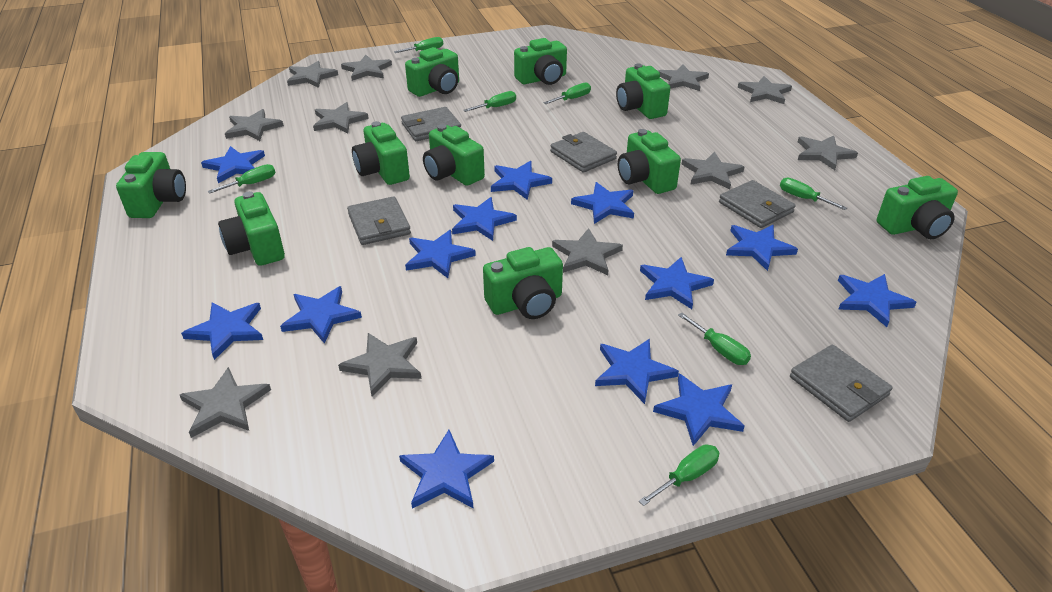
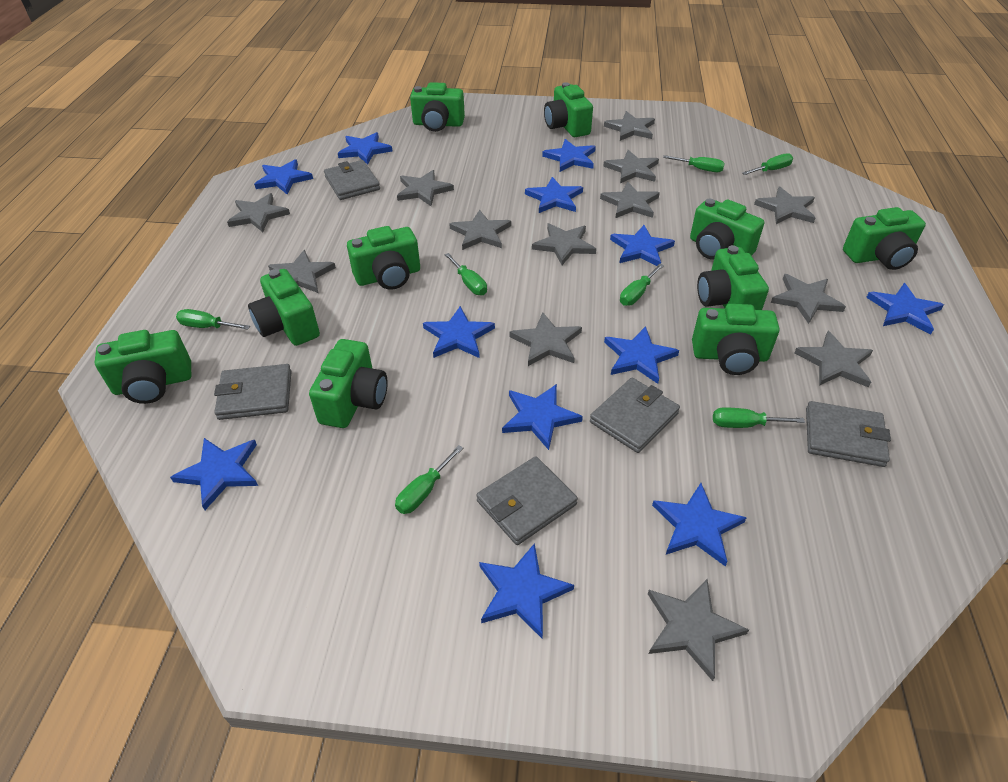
blue star: [181,302,263,360] [201,146,265,183] [280,286,362,344] [399,430,494,509] [405,230,476,278] [452,197,517,241] [491,161,552,200] [571,182,634,224] [595,339,679,404] [640,257,714,309] [653,374,745,446] [726,225,798,271] [838,274,917,327] = 13 -> [170,438,258,510] [254,159,313,194] [338,132,392,165] [423,306,495,358] [479,543,574,638] [502,384,583,450] [525,177,583,213] [542,139,596,172] [604,326,679,384] [610,225,675,266] [652,483,747,566] [866,283,944,335] = 12
grey star: [180,367,271,438] [225,109,284,141] [287,61,338,88] [313,102,369,134] [338,333,421,397] [341,55,392,81] [552,228,623,275] [658,64,709,91] [682,152,745,189] [738,76,792,104] [798,135,858,170] = 11 -> [227,193,290,232] [268,250,336,293] [397,170,454,206] [449,210,511,250] [510,312,582,366] [532,223,596,265] [600,182,660,218] [603,150,659,183] [604,111,655,141] [648,579,749,681] [754,187,815,224] [771,274,846,324] [794,331,873,388] = 13

